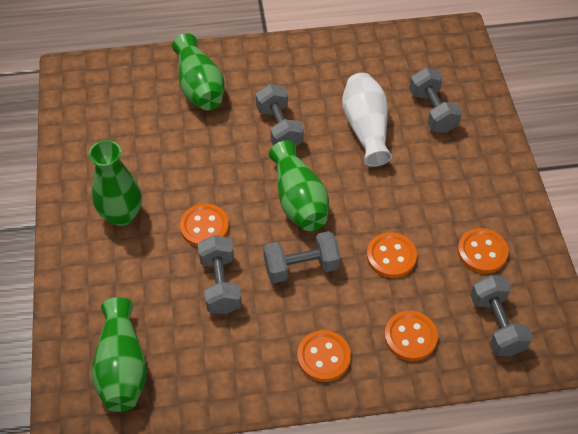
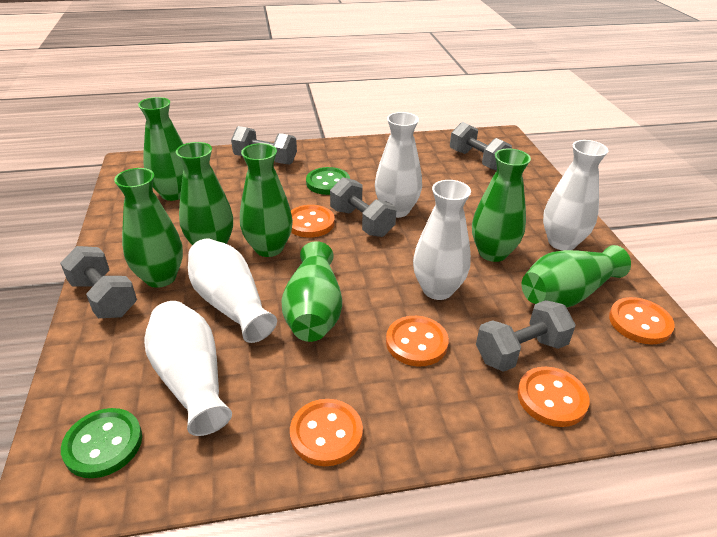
green button: none = 0 -> [61,408,142,478] [306,167,350,195] = 2
green vase: [89,140,142,226] [92,297,147,412] [172,33,225,110] [269,140,329,231] = 4 -> [114,168,183,288] [138,97,184,201] [176,142,233,245] [240,143,293,257] [281,241,342,342] [472,148,531,262] [521,245,631,308] = 7
white vase: [342,73,392,167] = 1 -> [144,301,232,436] [188,239,277,343] [375,112,422,218] [413,180,471,300] [543,140,608,250] = 5

